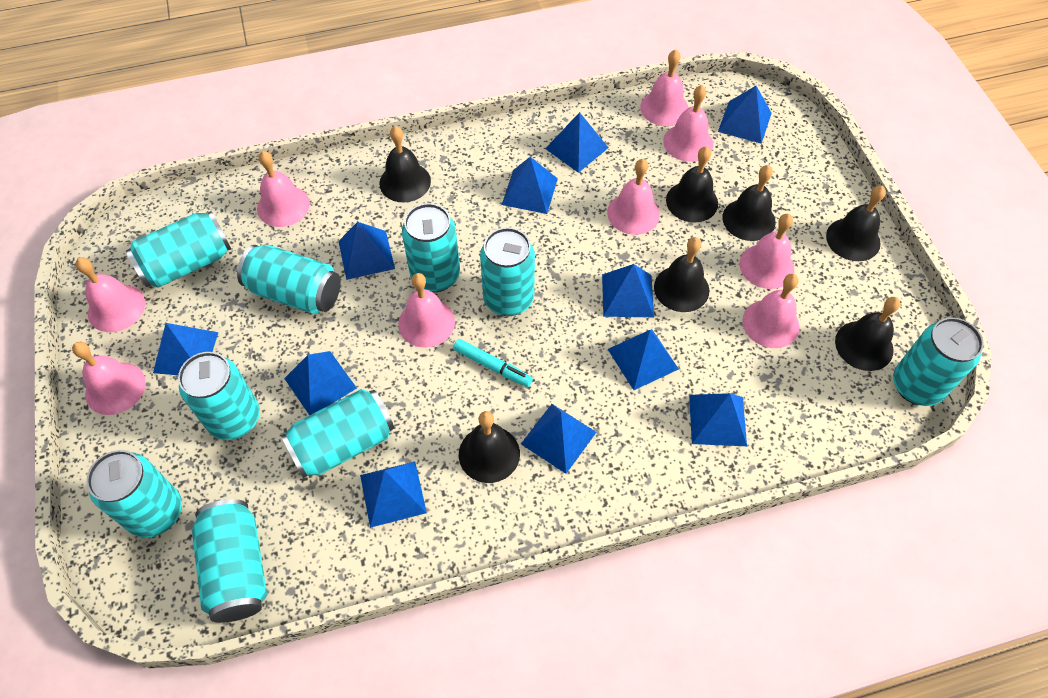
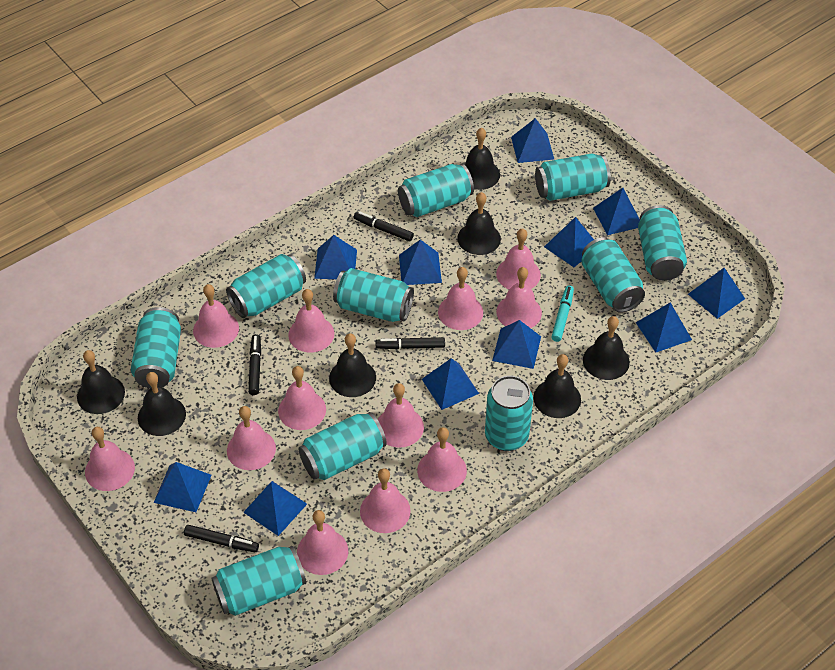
black marker: none = 0 -> [184,525,259,552] [248,334,261,395] [354,211,414,242] [376,337,445,349] = 4
pink bell: [72,341,146,415] [76,258,145,332] [257,151,310,227] [398,273,455,348] [607,159,660,235] [640,49,689,126] [663,85,713,162] [740,214,794,289] [742,274,800,348] = 9 -> [85,427,135,491] [193,284,239,348] [227,406,276,470] [278,366,326,430] [288,289,334,353] [297,510,348,575] [360,469,411,533] [378,383,424,448] [417,427,467,492] [438,267,483,330] [496,228,541,289] [496,267,542,328] = 12
turquoise can: [86,450,182,538] [126,211,231,288] [178,352,260,440] [192,499,267,623] [237,245,341,314] [281,389,394,478] [402,203,460,292] [480,227,535,316] [893,317,984,406] = 9 -> [131,307,181,388] [212,546,306,616] [226,254,306,318] [298,412,387,480] [333,268,414,322] [398,164,474,217] [485,376,533,451] [535,153,611,201] [581,237,645,313] [638,205,687,281] = 10

